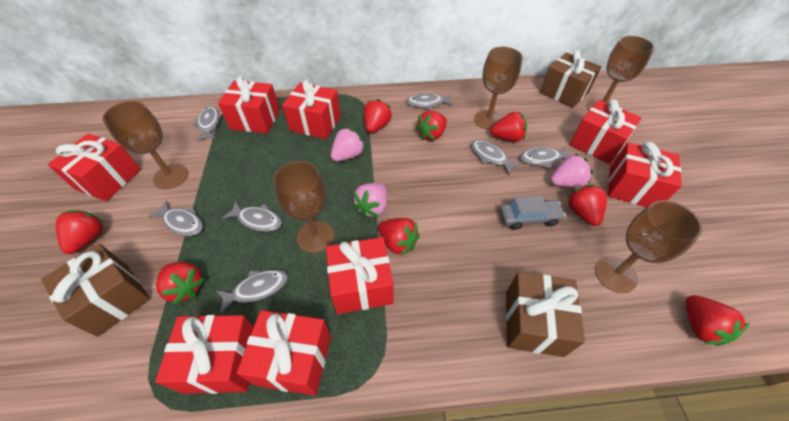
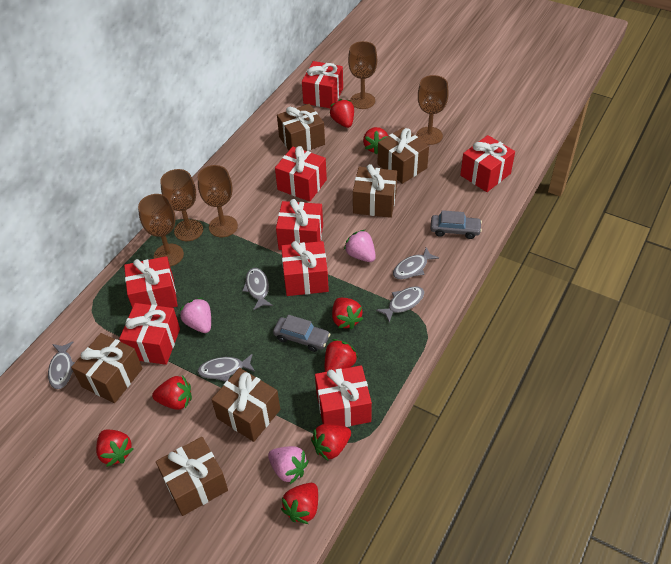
brown gift: [41,244,150,337] [506,272,585,357] [540,50,601,108] = 3 -> [71,333,142,403] [156,437,228,516] [211,368,280,442] [277,104,325,151] [353,164,397,218] [378,127,429,184] = 6
grey car: [500,196,566,230] = 1 -> [273,315,330,352] [430,210,482,239] = 2
grey fish: [148,200,203,236] [192,106,219,141] [216,270,288,314] [222,201,282,232] [406,93,454,110] [471,140,521,175] [520,147,569,169] = 7 -> [48,341,75,389] [197,354,255,382] [242,268,273,310] [376,286,424,323] [393,247,439,279] = 5

